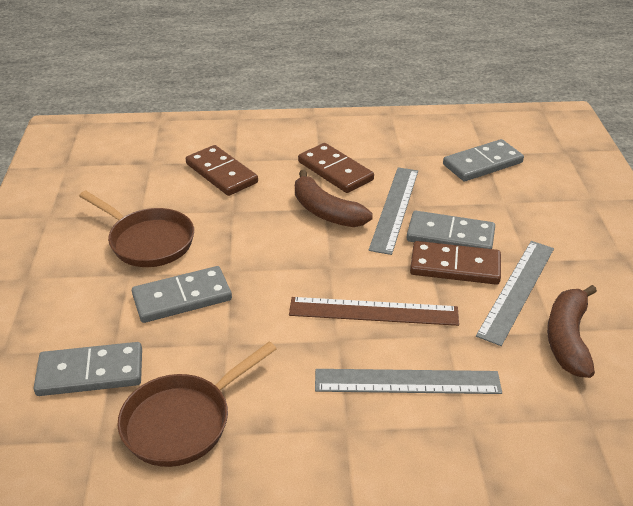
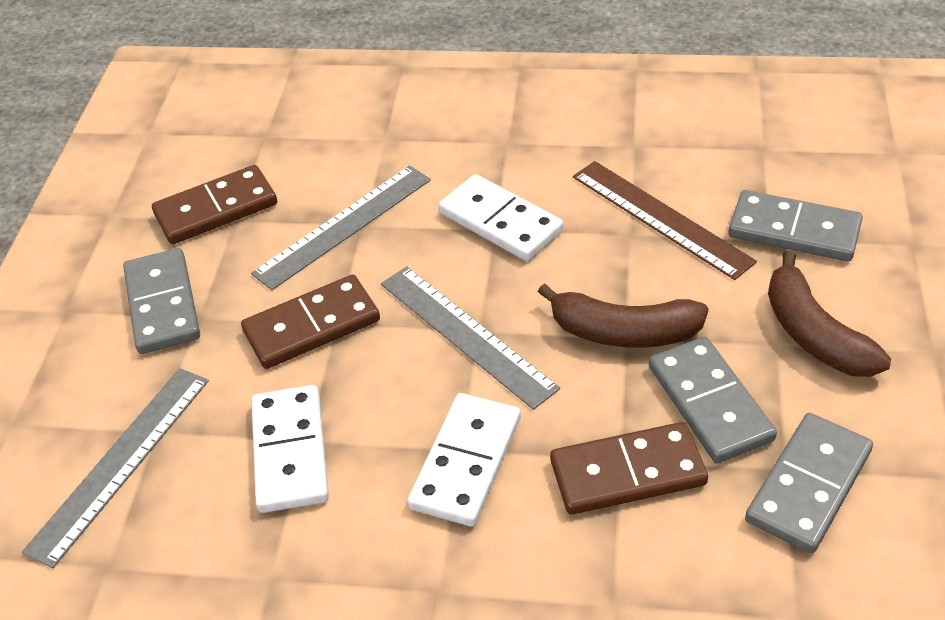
brown pan: [79,191,194,267] [117,342,277,467] = 2 -> none = 0
white domino: none = 0 -> [251,385,329,513] [408,393,521,526] [438,174,564,261] = 3

